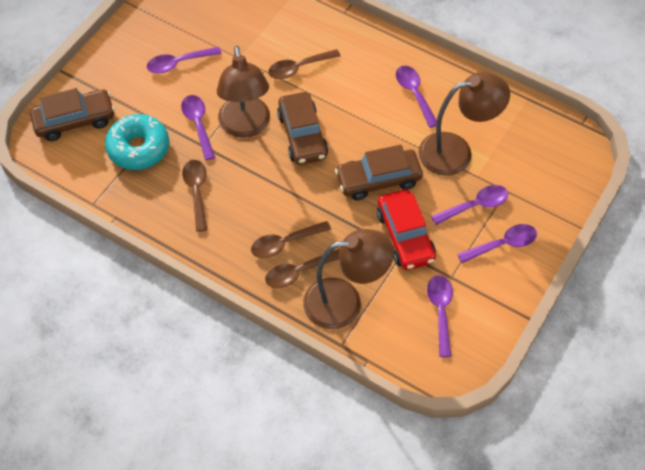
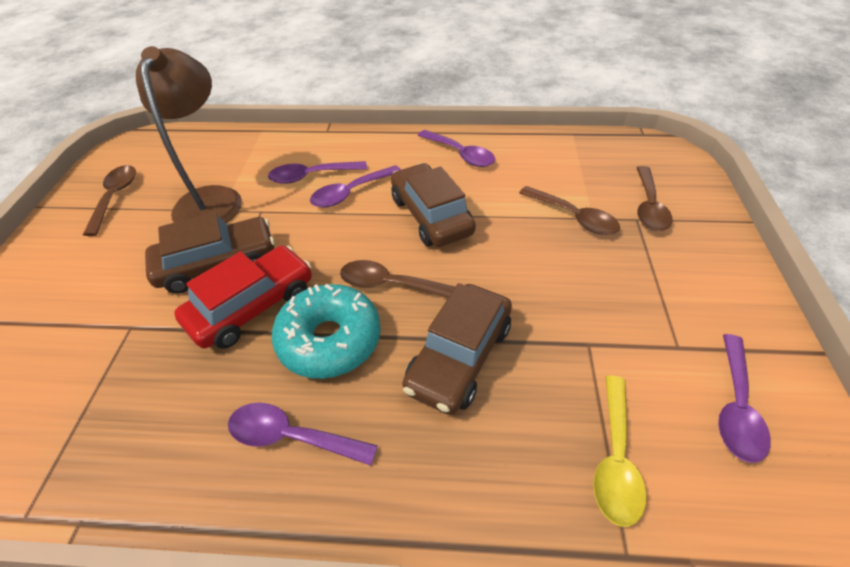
brown lamp: [217,46,270,138] [303,229,394,329] [418,72,510,176] = 3 -> [136,46,242,223] = 1
purple spoon: [147,47,222,73] [181,95,215,160] [396,66,437,128] [427,275,453,357] [431,185,509,225] [457,224,537,263] = 6 -> [228,403,378,466] [268,161,367,184] [310,165,401,208] [418,130,495,167] [718,334,771,463] = 5
yellow spoon: none = 0 -> [593,375,647,527] = 1

